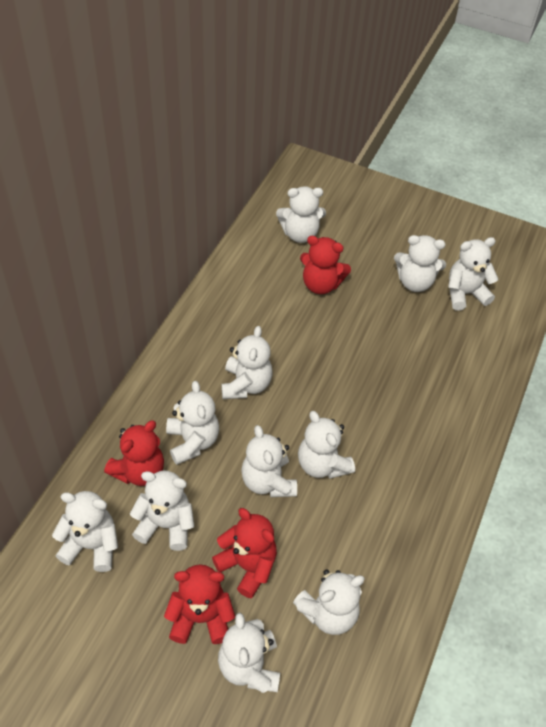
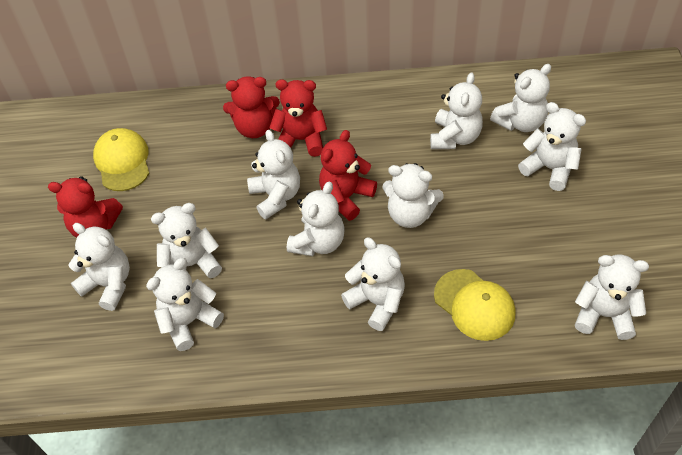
yellow cap: none = 0 -> [93,128,150,191] [434,269,516,341] = 2

